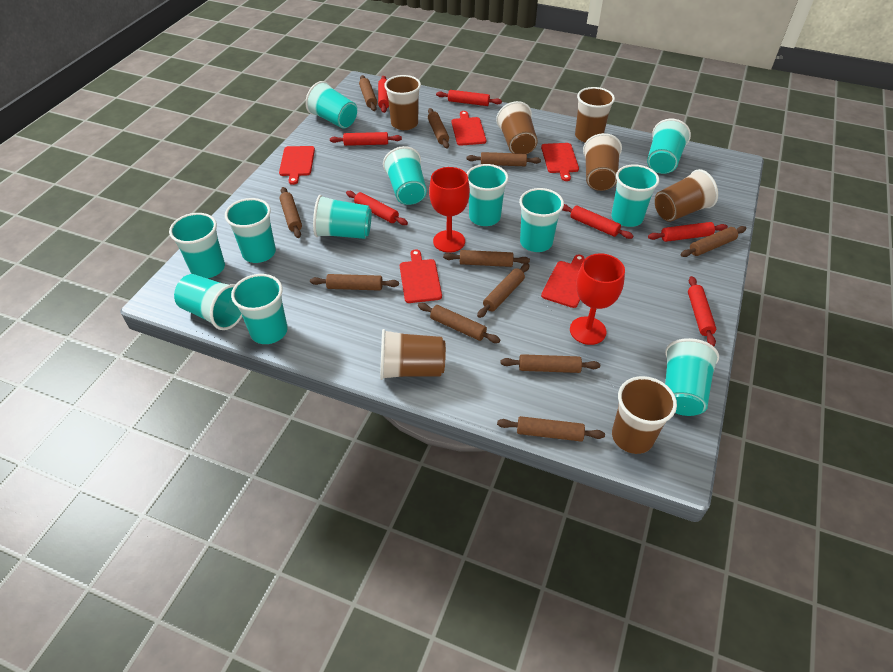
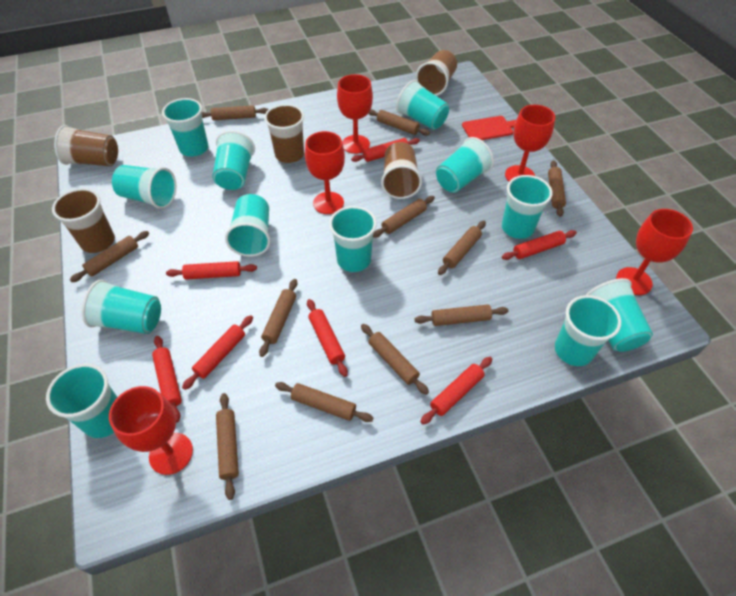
brown cup: [380,329,446,380] [384,75,421,130] [496,101,538,154] [575,87,615,142] [583,133,622,191] [612,376,677,454] [655,169,718,222] = 7 -> [52,188,115,253] [54,125,118,166] [264,104,304,163] [381,142,422,199] [416,50,457,96] = 5
red cutting board: [279,146,315,185] [400,249,442,303] [452,111,486,146] [541,143,579,181] [541,254,585,308] = 5 -> [462,116,516,140] = 1
red goblet: [429,167,470,253] [570,253,625,345] = 2 -> [109,386,193,475] [305,131,345,214] [337,74,373,154] [505,105,555,181] [616,209,693,295] = 5

